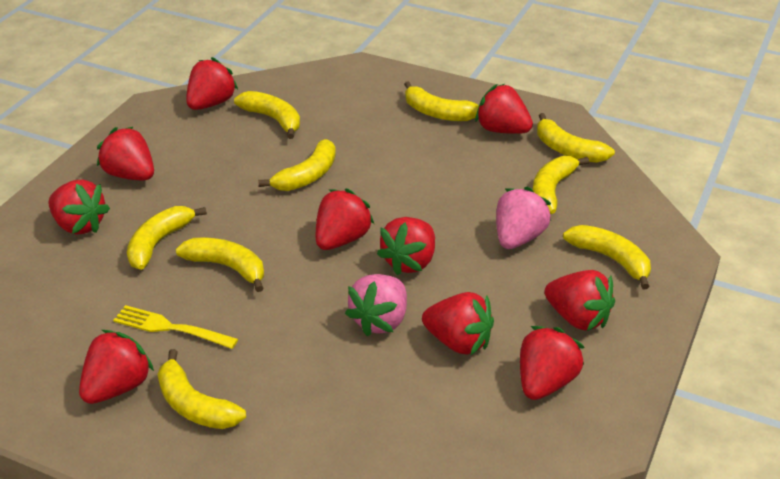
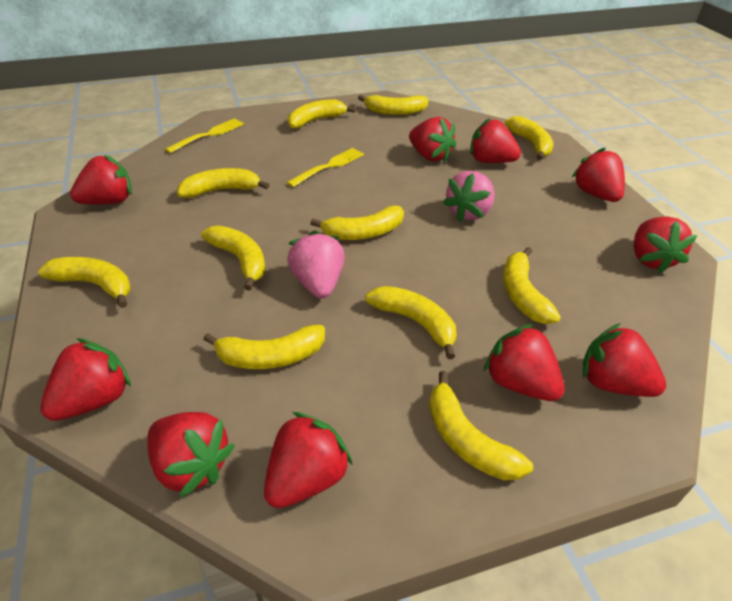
yellow banana: [127,206,207,270] [157,349,246,429] [176,237,264,292] [234,91,300,139] [258,139,336,191] [404,81,479,121] [533,156,589,214] [537,113,615,163] [563,225,651,289] = 9 -> [38,257,130,308] [177,168,269,198] [201,225,266,290] [203,325,325,369] [287,99,356,129] [310,205,404,240] [358,95,429,115] [365,286,457,359] [429,371,533,480] [503,247,561,324] [505,116,554,160] = 11
yellow fork: [113,305,238,349] = 1 -> [165,118,244,153] [287,148,364,187] = 2

